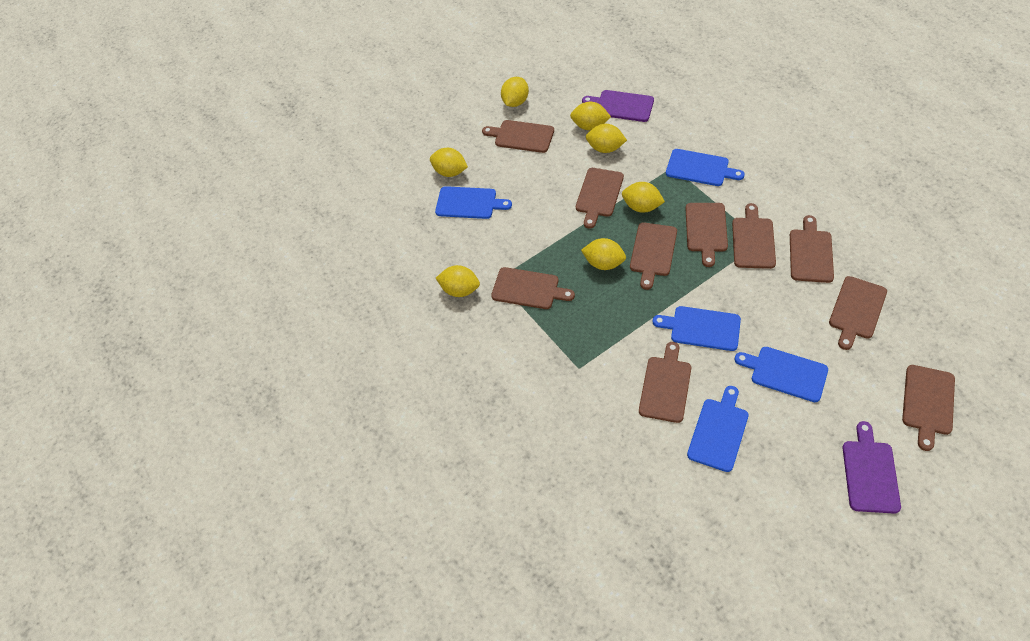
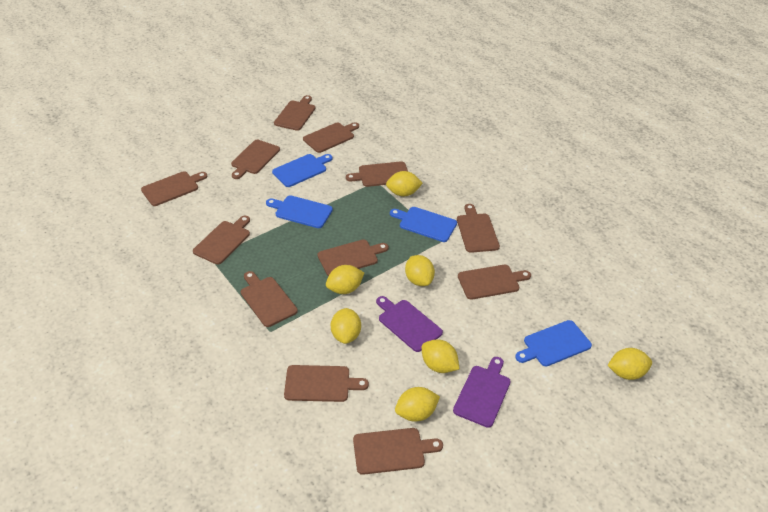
blue cutting board: [435,186,512,219] [653,306,741,351] [666,149,745,186] [687,386,749,472] [735,347,828,402] = 5 -> [266,195,333,228] [272,154,333,187] [390,207,457,242] [515,320,592,366] = 4
brown cutting board: [482,120,554,153] [491,267,575,309] [576,168,624,229] [630,222,677,290] [639,342,691,423] [685,203,728,267] [732,203,776,269] [790,215,834,283] [829,276,887,350] [902,365,955,451] = 10 -> [141,171,207,206] [193,216,250,265] [231,140,280,179] [241,271,298,327] [274,95,316,131] [284,365,369,402] [303,122,359,153] [317,239,389,276] [346,161,408,187] [353,428,443,475] [457,204,500,253] [458,265,531,300] = 12

